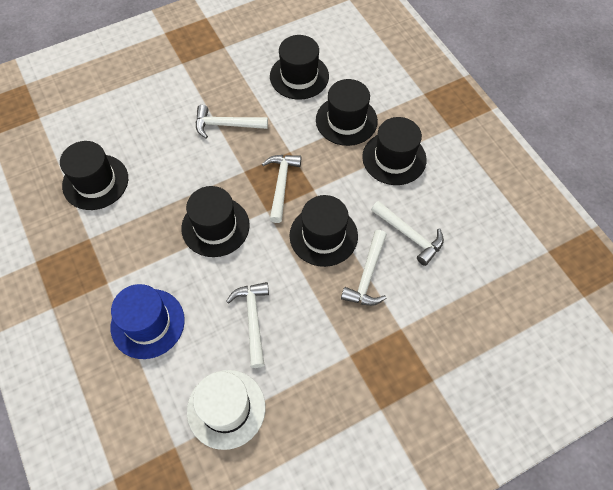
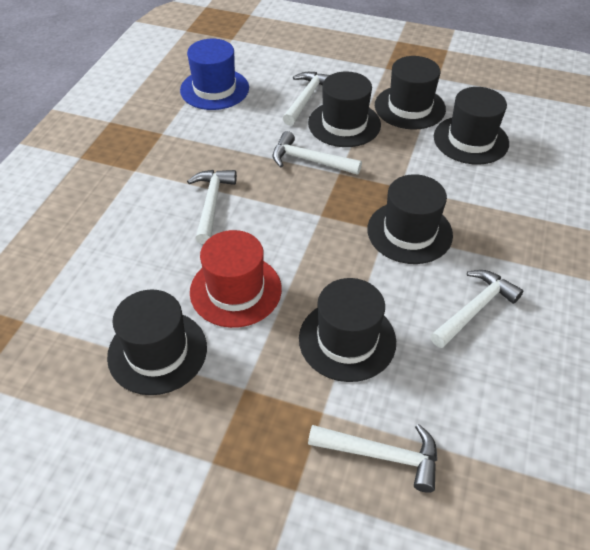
red hat: none = 0 -> [190,230,282,328] = 1
white hat: [187,370,266,450] = 1 -> none = 0

